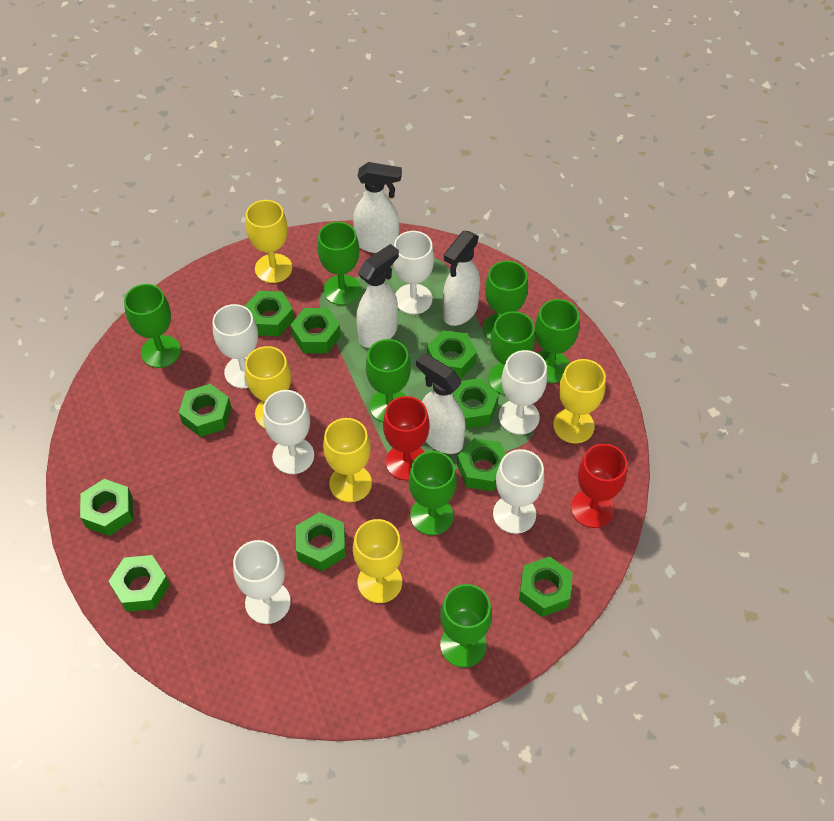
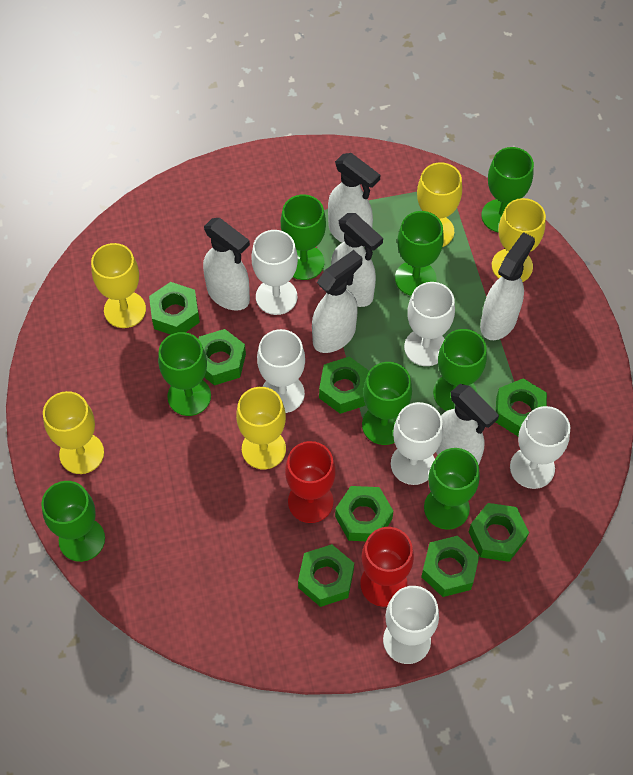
green nut: [80,479,133,536] [108,555,170,612] [179,384,231,437] [245,291,294,336] [291,308,341,353] [296,512,346,571] [427,330,477,379] [452,378,499,429] [457,438,506,492] [519,556,573,617] = 10 -> [149,282,200,335] [199,329,246,385] [298,544,354,607] [319,356,369,414] [335,486,393,541] [421,536,479,597] [469,503,529,562] [496,378,547,437] = 8
white spray bottle: [353,162,402,253] [356,244,399,348] [416,353,465,454] [443,231,480,326] = 4 -> [203,218,250,311] [312,250,362,353] [328,153,380,243] [331,213,383,307] [436,384,499,465] [480,232,535,340] = 6

